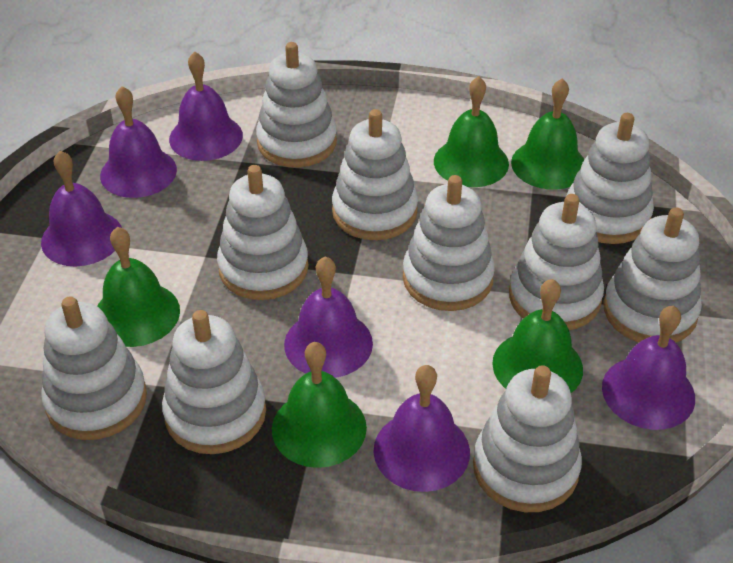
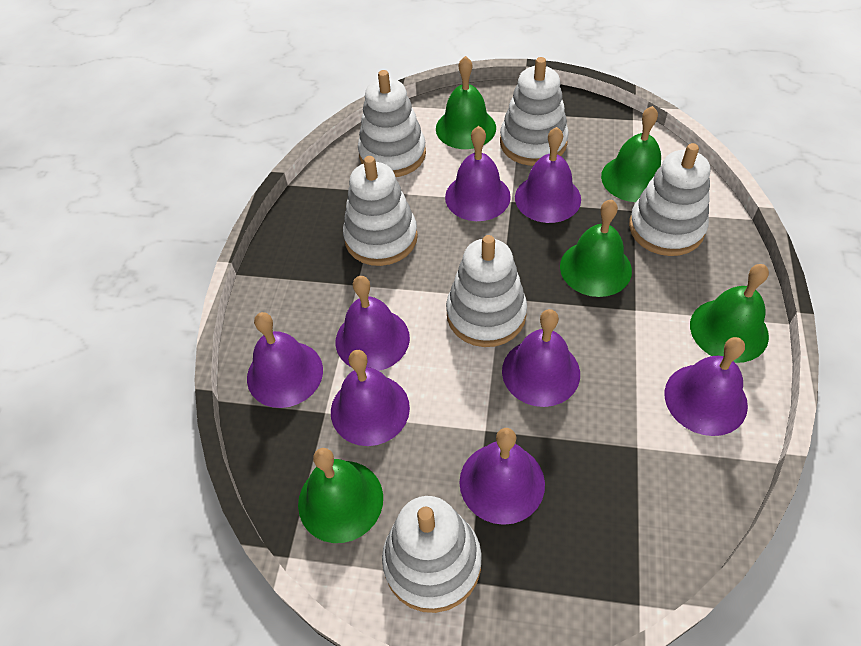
purple bell: [41,151,122,267] [100,86,177,198] [169,52,243,161] [284,256,373,378] [374,365,470,492] [602,306,695,430] = 6 -> [247,312,323,408] [331,350,410,446] [336,276,410,371] [445,126,511,221] [459,428,545,525] [502,309,580,407] [515,127,581,223] [665,337,748,436] = 8
white stacking toy: [41,297,147,440] [162,310,266,454] [217,165,309,300] [256,42,337,168] [332,109,418,240] [403,175,495,311] [473,365,582,512] [509,194,604,330] [567,113,654,244] [603,207,702,343] = 10 -> [343,156,418,266] [358,70,426,177] [382,496,482,613] [446,235,527,347] [500,57,569,166] [629,143,710,256] = 6

